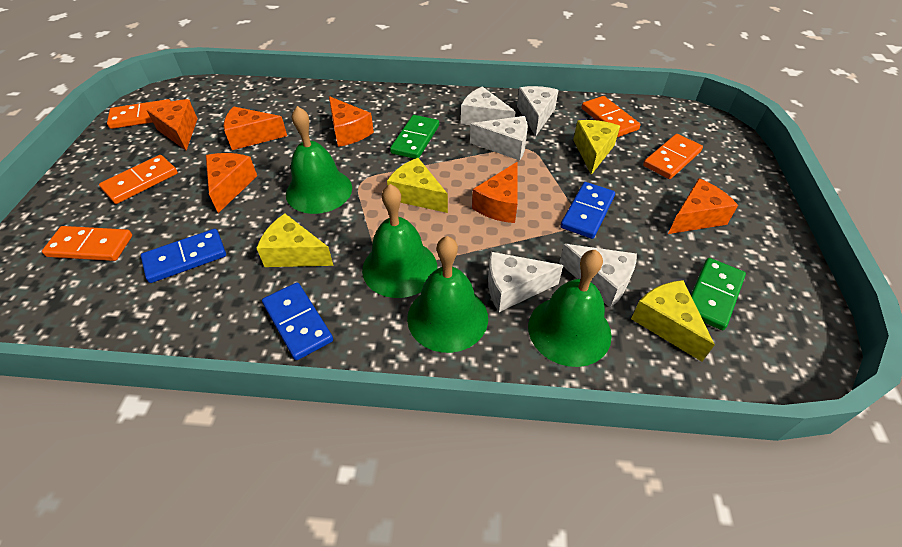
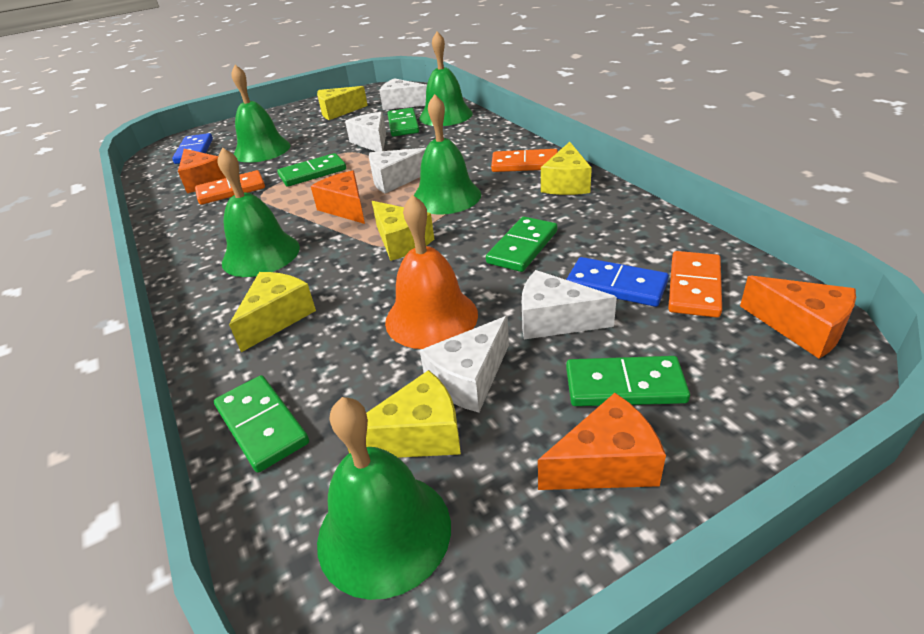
blue domino: [141,229,226,283] [262,282,333,360] [561,182,615,239] = 3 -> [172,133,213,164] [566,257,669,307] = 2
green bell: [286,106,352,214] [362,184,437,298] [407,236,488,353] [528,250,612,367] = 4 -> [218,147,300,277] [231,65,290,163] [317,397,451,600] [414,94,481,215] [419,32,473,126] = 5
green domino: [390,115,439,159] [691,258,746,330] = 2 -> [214,375,309,473] [277,153,346,187] [387,108,419,136] [486,217,557,272] [566,356,690,406] = 5
orange bell: none = 0 -> [385,195,478,349] = 1
orange cheese: [147,99,198,151] [206,153,257,213] [224,106,287,150] [329,96,374,147] [472,162,518,223] [668,178,738,234] = 6 -> [178,149,226,193] [311,171,365,224] [538,393,666,490] [740,275,856,359] = 4
orange domino: [42,226,132,261] [99,155,178,204] [107,99,171,129] [581,96,641,137] [643,134,703,179] = 5 -> [195,170,265,205] [491,149,558,172] [668,251,722,318] = 3
yellow cheese: [256,214,334,267] [387,158,448,213] [573,120,620,175] [631,280,715,362] = 4 -> [229,272,316,352] [317,86,368,120] [348,370,461,458] [372,201,434,261] [541,142,592,195] = 5

